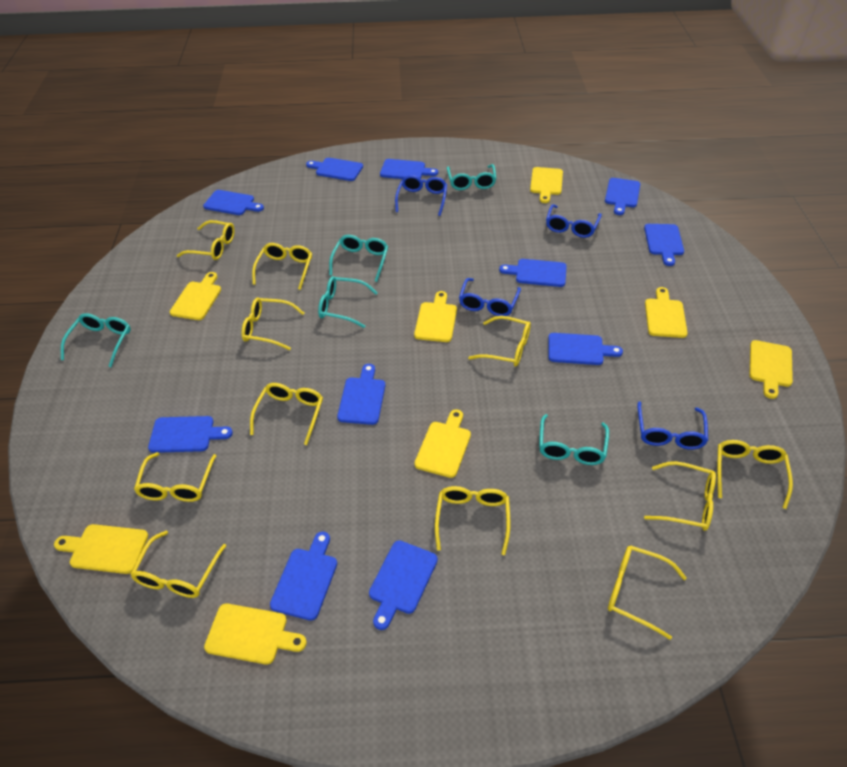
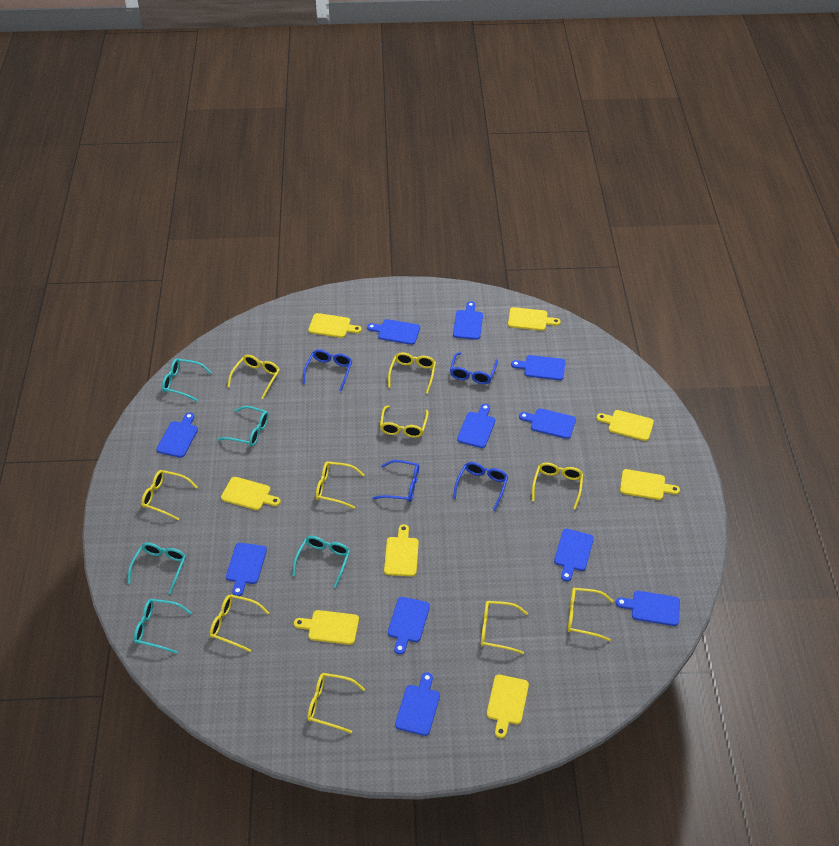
yellow glasses: [130,531,226,598] [134,452,216,502] [177,220,235,260] [241,298,304,350] [250,383,323,445] [252,243,312,290] [435,486,510,555] [468,316,531,367] [608,545,687,640] [644,461,716,531] [717,440,793,509] = 11 -> [141,470,197,520] [210,594,269,652] [227,355,280,399] [307,673,365,733] [316,461,364,509] [380,405,429,438] [388,352,436,393] [481,601,528,654] [532,463,584,509] [568,588,614,641] = 10

